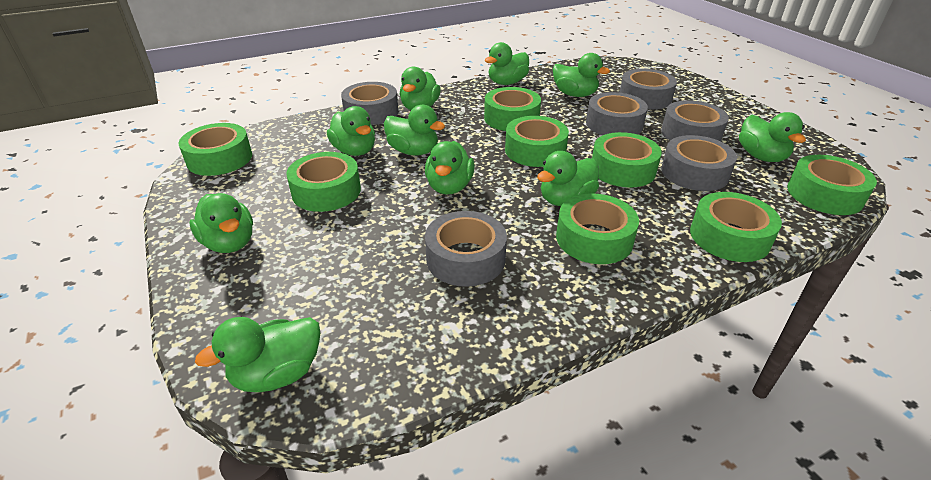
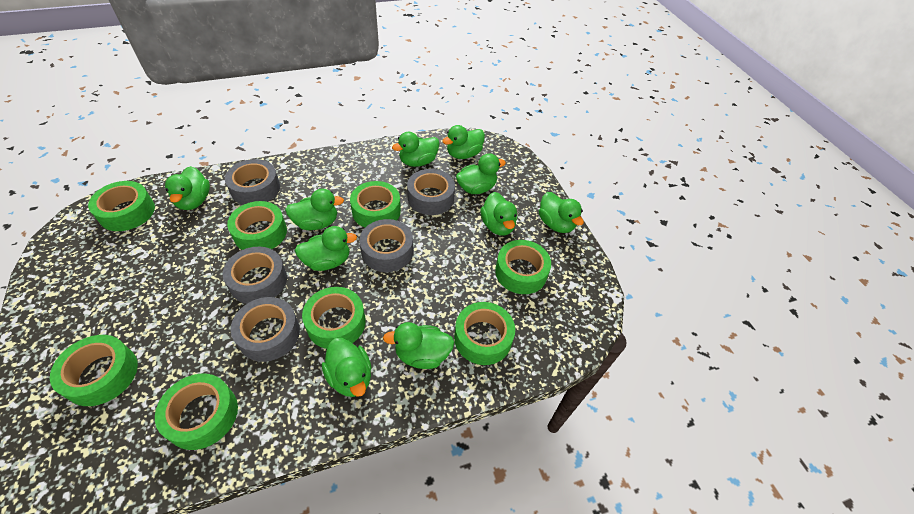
grey tape: [341,82,399,125] [425,211,507,287] [586,92,648,135] [619,69,677,109] [661,100,729,141] [661,135,737,191] = 6 -> [223,247,287,304] [225,159,280,205] [231,297,300,362] [360,219,413,272] [407,169,455,215] = 5

